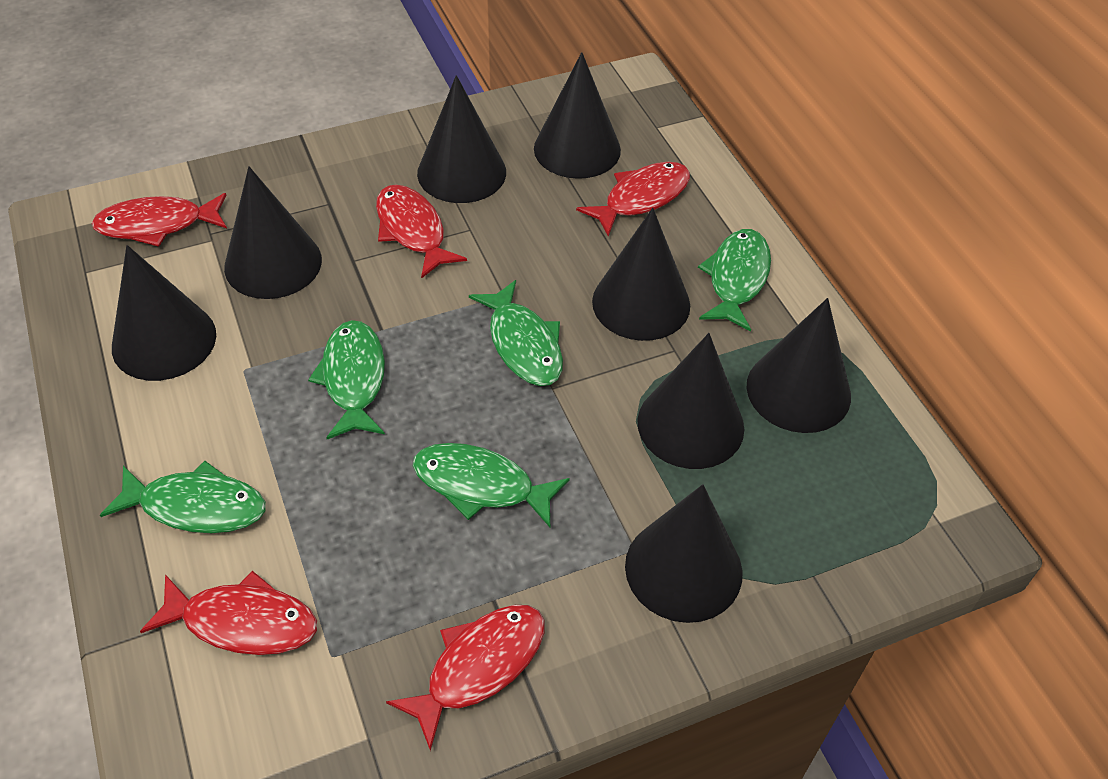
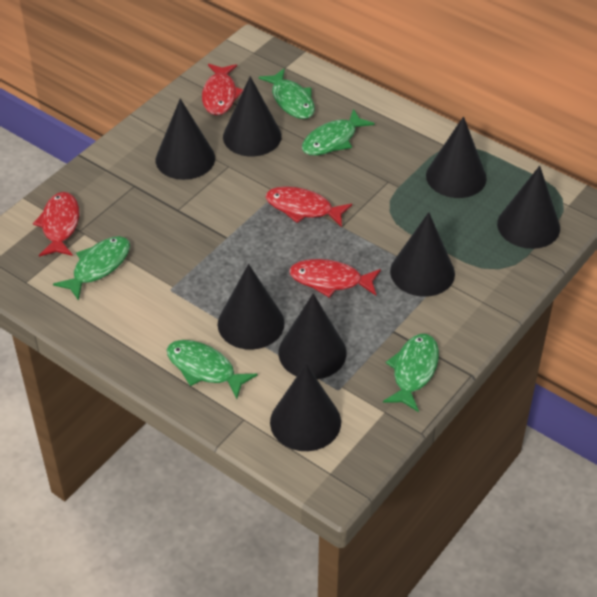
red fish: [91,193,227,247] [140,571,317,655] [376,185,467,279] [386,605,545,751] [576,162,690,236] = 5 -> [33,192,79,257] [202,64,243,115] [265,186,352,227] [289,259,381,297] = 4

